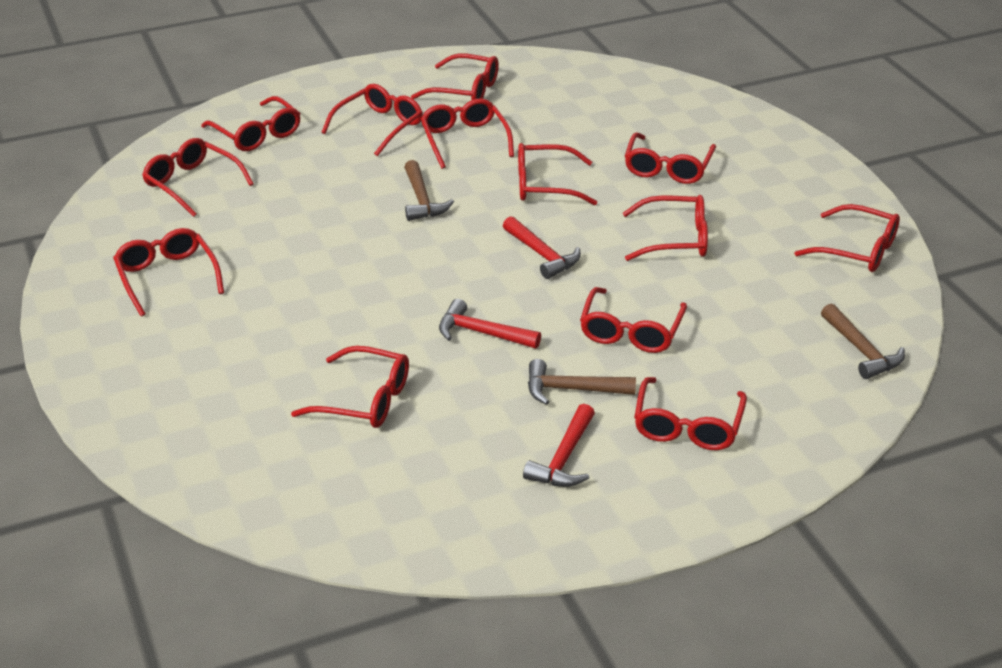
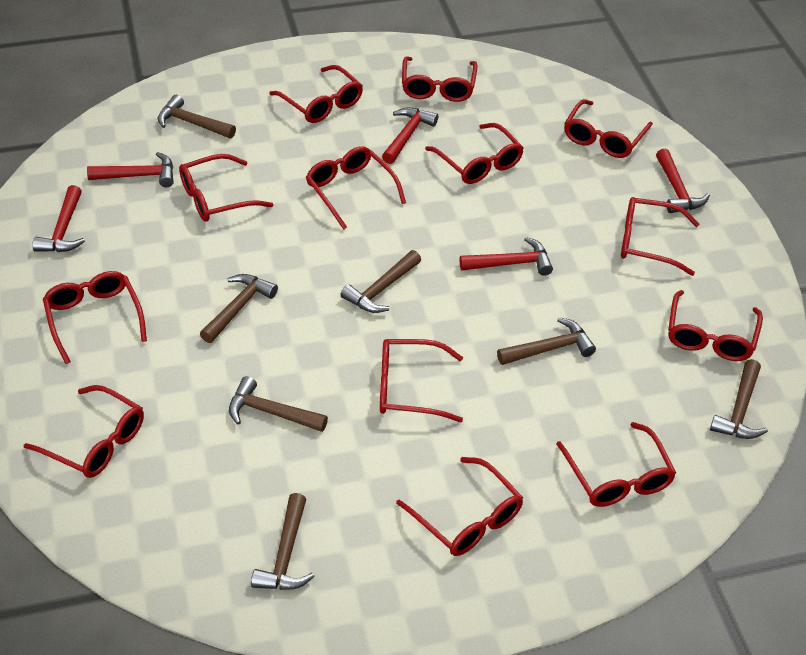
brown hammer: [404,160,454,221] [528,359,636,405] [821,303,905,379] = 3 -> [158,95,236,138] [200,274,278,343] [229,376,328,432] [251,493,315,590] [341,250,421,313] [497,317,596,365] [710,359,768,439] = 7
red hammer: [439,299,541,349] [503,216,581,279] [523,404,595,487] = 3 -> [32,185,85,252] [87,152,174,187] [382,107,438,164] [460,237,553,276] [656,148,710,213] = 5

